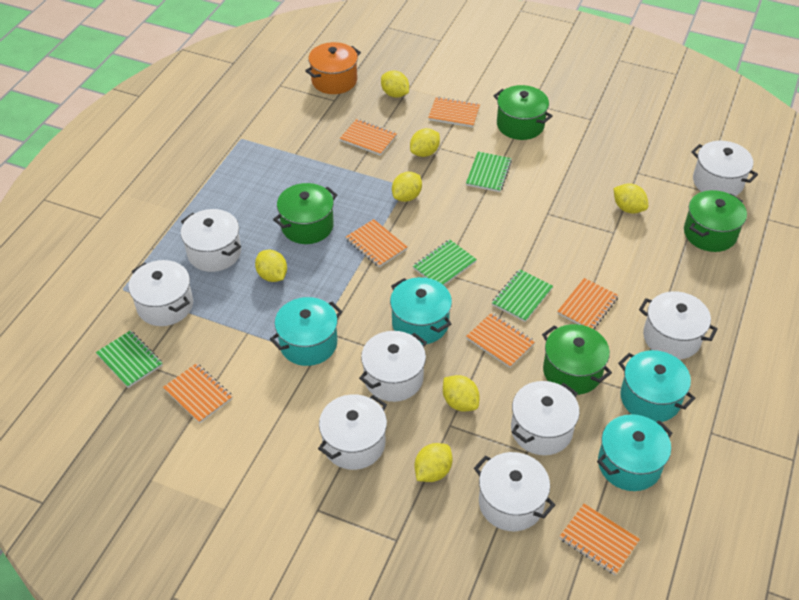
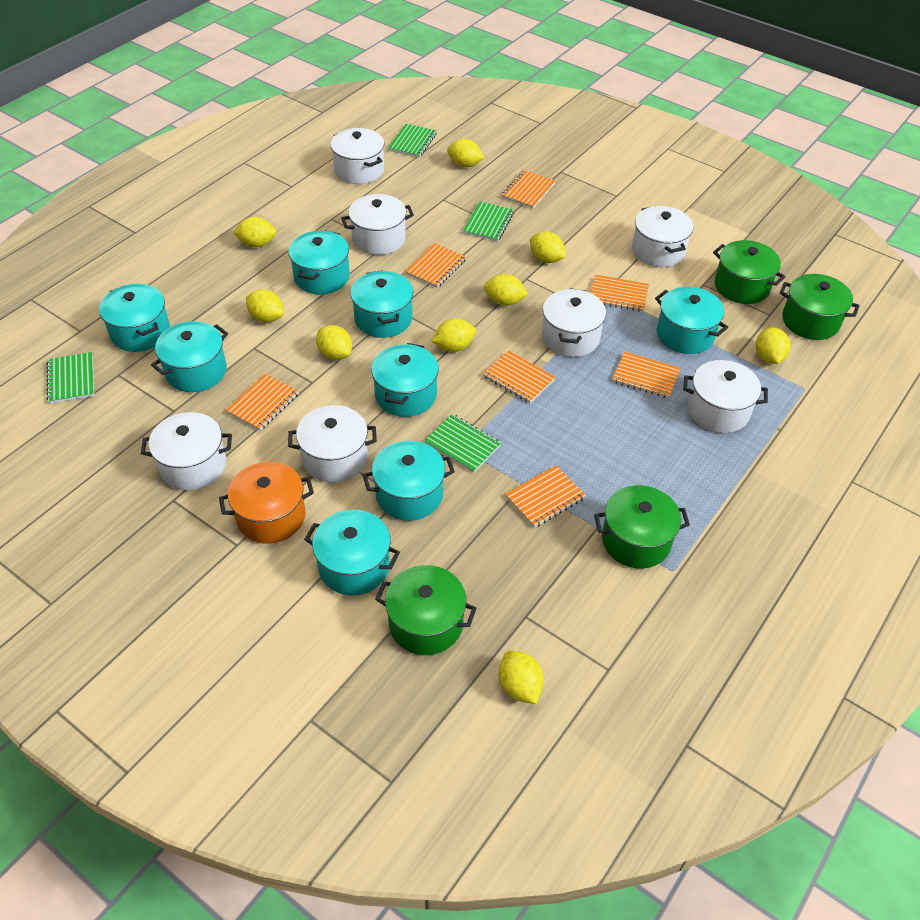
turquoise pot: [270,297,342,366] [390,277,452,344] [597,414,673,491] [618,350,695,422] = 4 -> [99,284,170,352] [151,321,228,392] [288,231,350,294] [304,510,400,596] [350,270,413,338] [363,441,455,521] [371,343,439,417] [655,287,728,354] = 8
white pot: [128,260,193,326] [181,209,241,272] [318,394,387,470] [359,331,427,402] [474,452,555,531] [511,381,580,455] [639,291,718,360] [691,141,758,196] = 8 -> [141,412,232,490] [288,405,377,483] [330,128,384,184] [341,194,414,255] [542,288,606,357] [632,206,693,267] [683,360,768,433] = 7
yellow lemon: [255,250,287,282] [381,70,409,98] [392,172,422,202] [410,128,440,157] [415,443,452,482] [443,375,480,412] [613,183,648,214] = 7 -> [233,217,276,247] [246,289,284,323] [316,325,352,360] [431,319,476,352] [447,139,484,167] [484,274,528,306] [499,650,544,704] [530,231,565,263] [756,327,790,364] = 9

